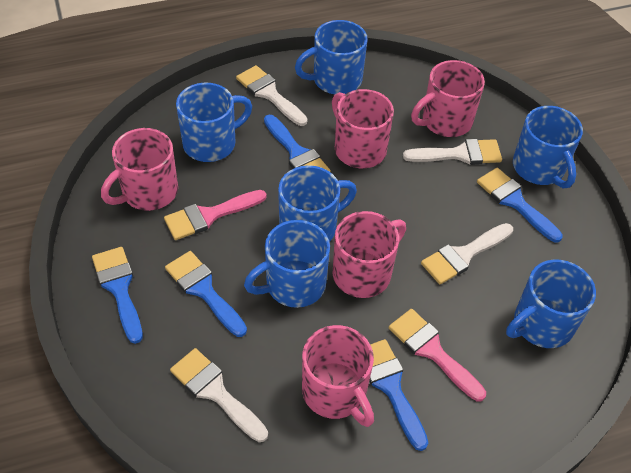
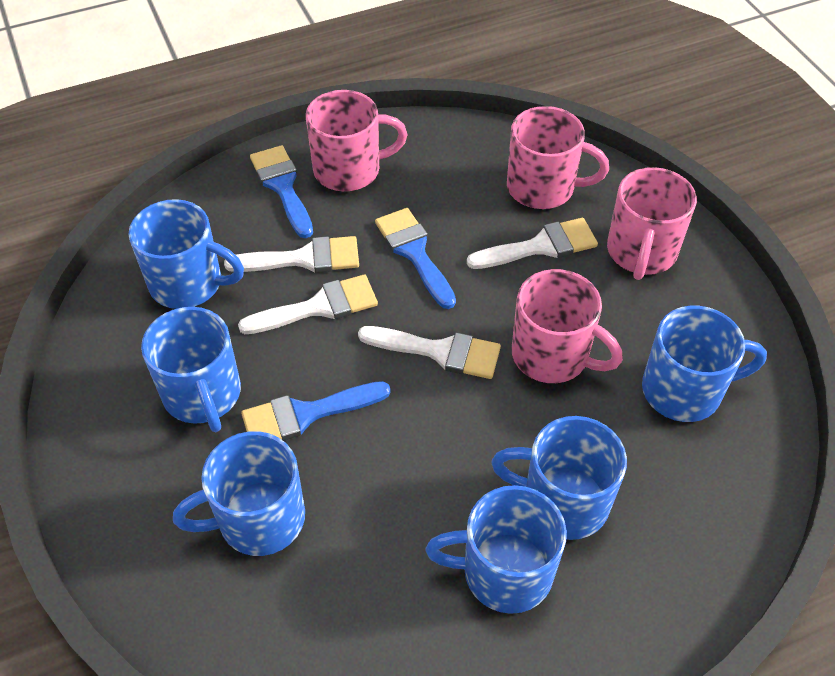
blue brush: [92,247,143,344] [165,251,247,337] [264,115,331,172] [369,339,428,451] [477,168,563,243] = 5 -> [241,381,391,441] [250,145,313,238] [375,208,456,309] = 3
pink brush: [164,190,267,240] [389,309,486,402] = 2 -> none = 0
pink mug: [101,128,178,211] [302,325,374,427] [332,89,394,168] [333,211,406,298] [411,60,485,137] = 5 -> [306,90,408,191] [507,106,609,209] [512,269,623,383] [607,167,697,280] = 4

